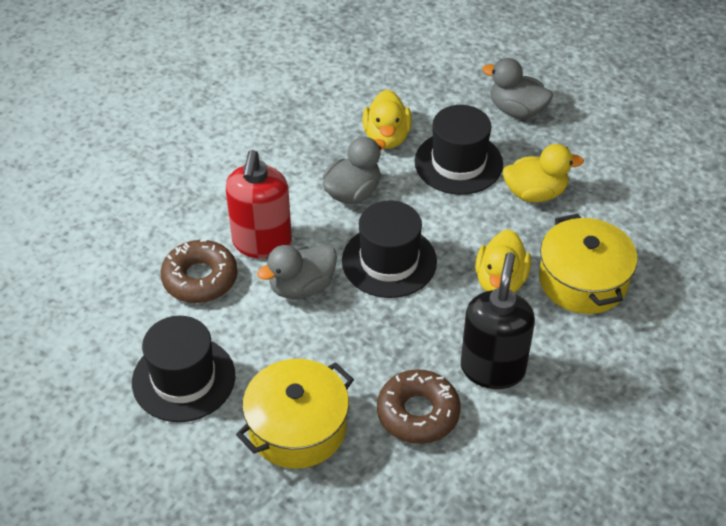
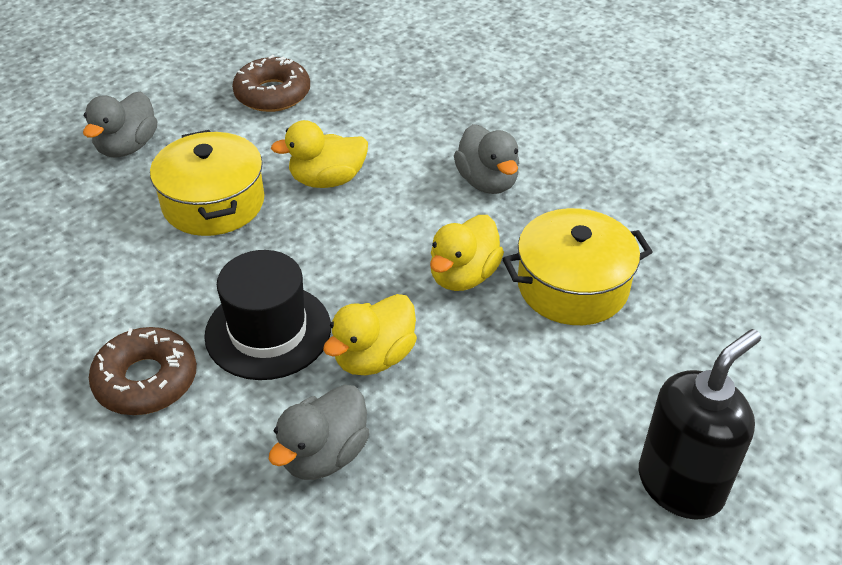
black hat: [132,316,235,422] [342,200,437,298] [414,105,503,195] = 3 -> [204,250,331,380] = 1
red soap dispenser: [226,150,292,259] = 1 -> none = 0

